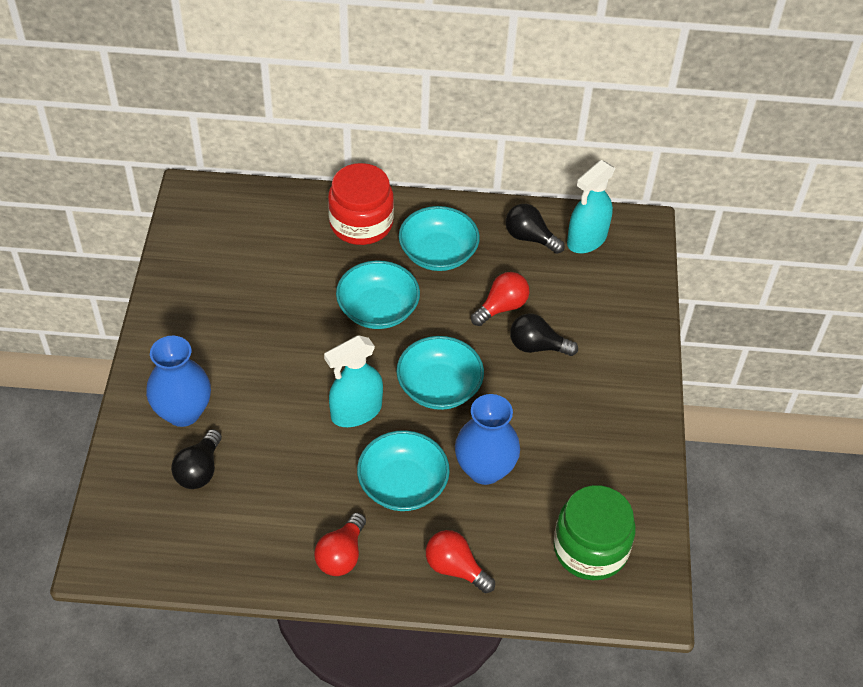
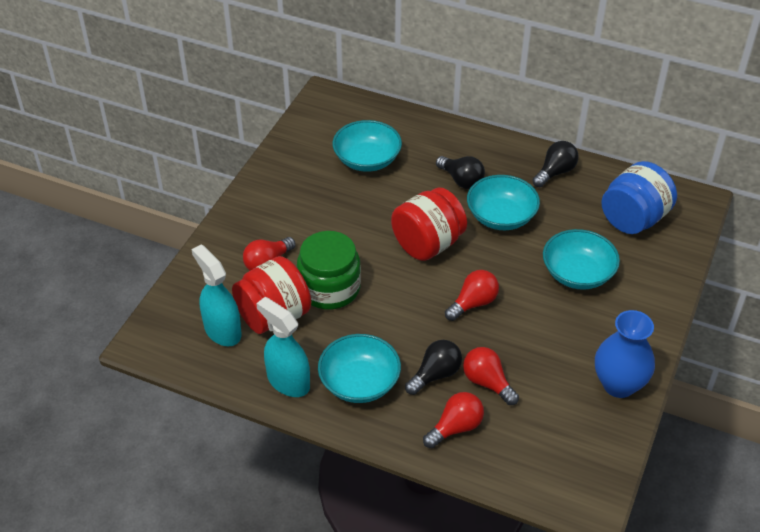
blue jar: none = 0 -> [601,161,677,234] = 1
blue vase: [146,336,211,427] [455,394,520,485] = 2 -> [595,310,655,398] = 1
red jar: [328,163,394,245] = 1 -> [232,256,311,334] [391,187,467,261] = 2
red light bulb: [314,513,366,576] [426,530,495,593] [471,272,529,326] = 3 -> [243,237,296,271] [423,392,484,448] [445,270,499,321] [463,347,519,405] = 4

